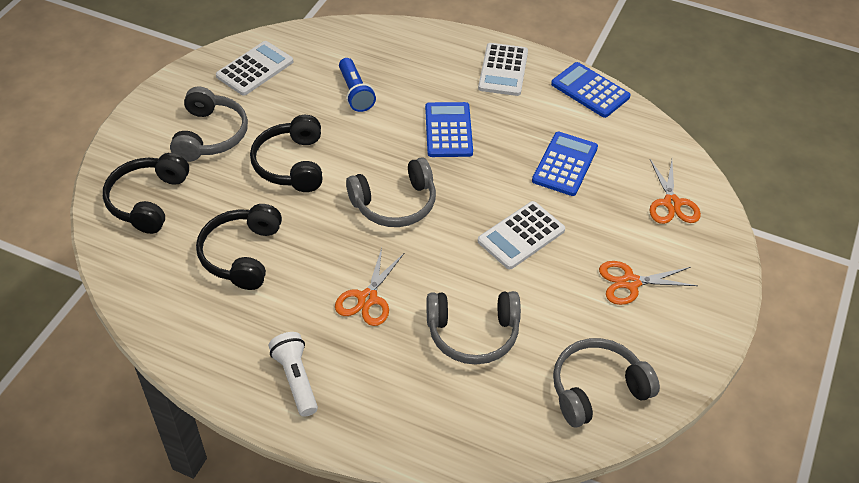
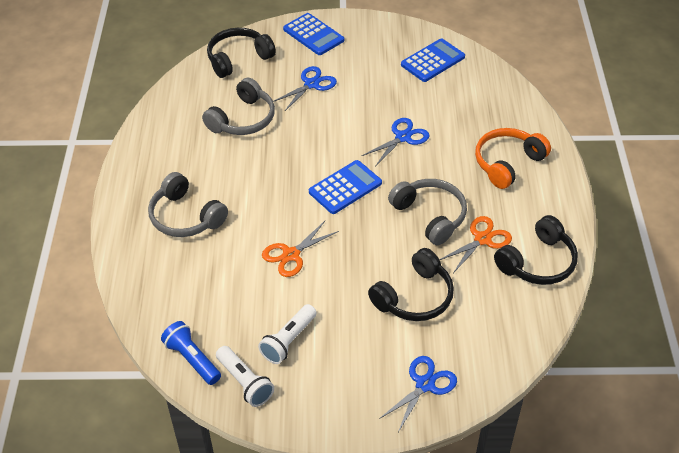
blue scissors: none = 0 -> [273,66,337,112] [362,118,430,165] [379,356,457,432] = 3
grey headphones: [170,87,248,162] [346,157,436,227] [427,291,521,365] [553,338,660,427] = 4 -> [148,172,228,237] [202,78,275,135] [388,179,467,245] = 3
orange headphones: none = 0 -> [475,128,551,189] = 1
orange scissors: [335,248,404,326] [599,261,698,305] [650,159,701,224] = 3 -> [262,221,339,277] [439,216,512,273] = 2
white calculator: [216,41,293,96] [478,43,528,96] [478,201,565,269] = 3 -> none = 0
white flashlight: [269,332,318,417] = 1 -> [216,346,274,407] [258,304,317,364] = 2

